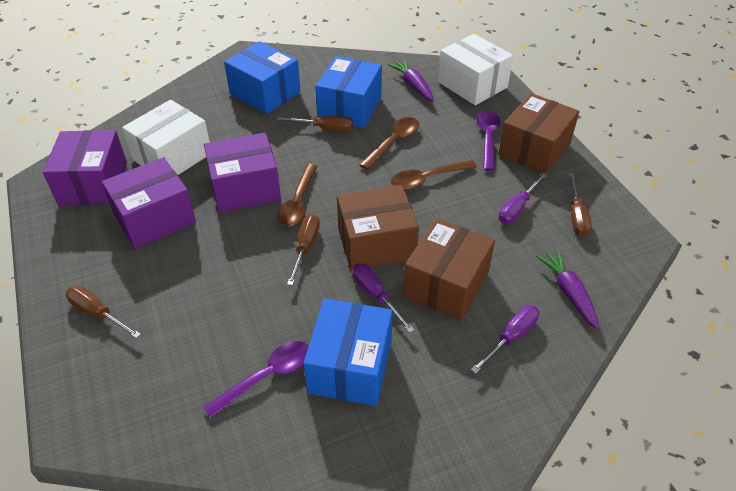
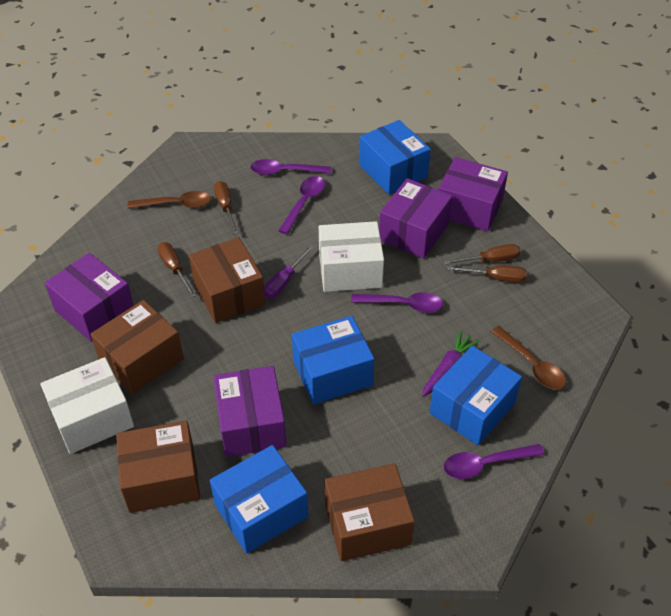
blue box: [224,41,301,114] [303,299,393,406] [315,56,382,128] = 3 -> [210,445,308,554] [292,316,374,404] [359,120,431,195] [429,346,522,446] = 4
brown box: [337,185,419,271] [403,218,495,321] [498,93,579,174] = 3 -> [91,300,184,394] [116,421,200,513] [189,237,265,323] [325,463,415,561] = 4
brown spoon: [277,164,318,226] [359,117,419,170] [391,160,477,190] = 3 -> [128,191,211,208] [491,326,566,390] = 2
purple box: [43,130,127,205] [102,157,196,249] [204,133,281,213] = 3 -> [45,253,134,342] [213,366,286,457] [379,178,453,259] [438,157,508,232] = 4
purple carrot: [388,59,434,102] [536,249,600,330] = 2 -> [422,330,480,397] = 1
purple screwdriver: [353,263,414,333] [471,305,539,373] [498,172,547,224] = 3 -> [264,245,314,299] = 1
purple spoon: [203,341,308,418] [476,111,500,171] = 2 -> [250,159,331,175] [278,176,325,234] [351,292,443,313] [444,444,544,479] = 4

